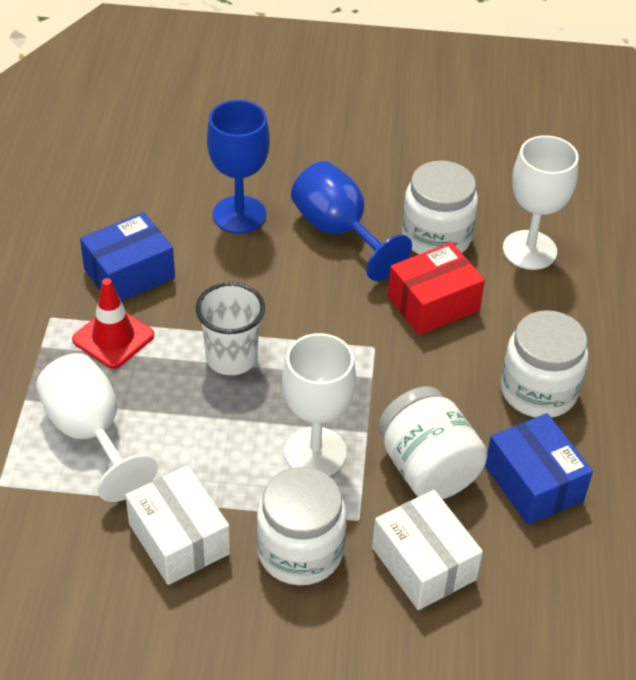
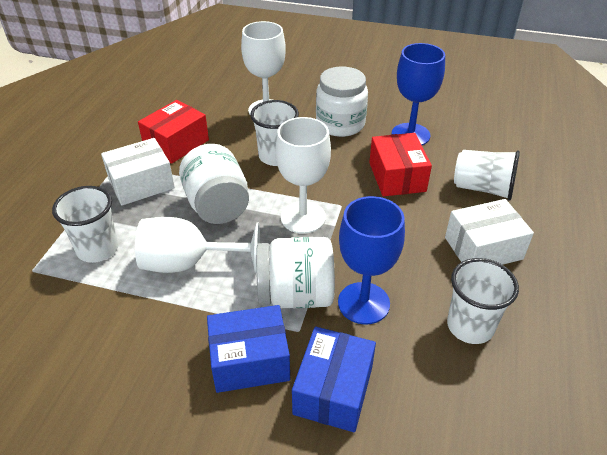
red box: [388,242,485,335] = 1 -> [138,100,209,164] [369,133,432,197] = 2
red traffic cone: [72,278,154,369] = 1 -> none = 0
white cup: [196,282,265,375] = 1 -> [52,186,119,263] [250,100,299,166] [447,258,519,344] [454,150,520,200] = 4
white jar: [256,467,347,585] [378,386,487,499] [402,161,478,254] [501,310,588,418] = 4 -> [179,144,249,224] [256,237,335,308] [316,67,368,137] = 3

